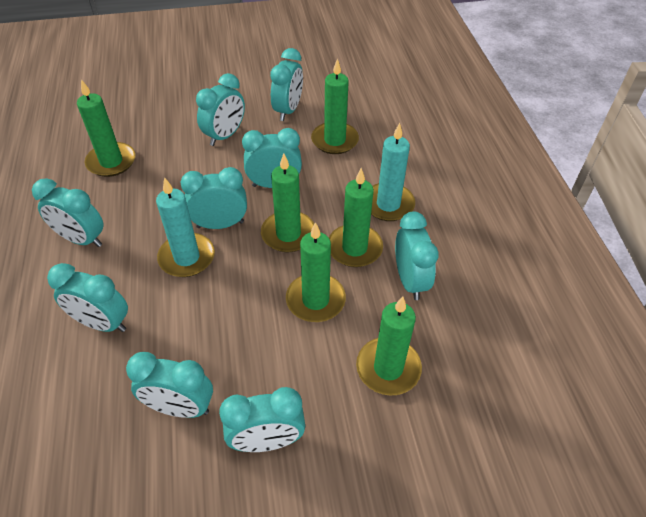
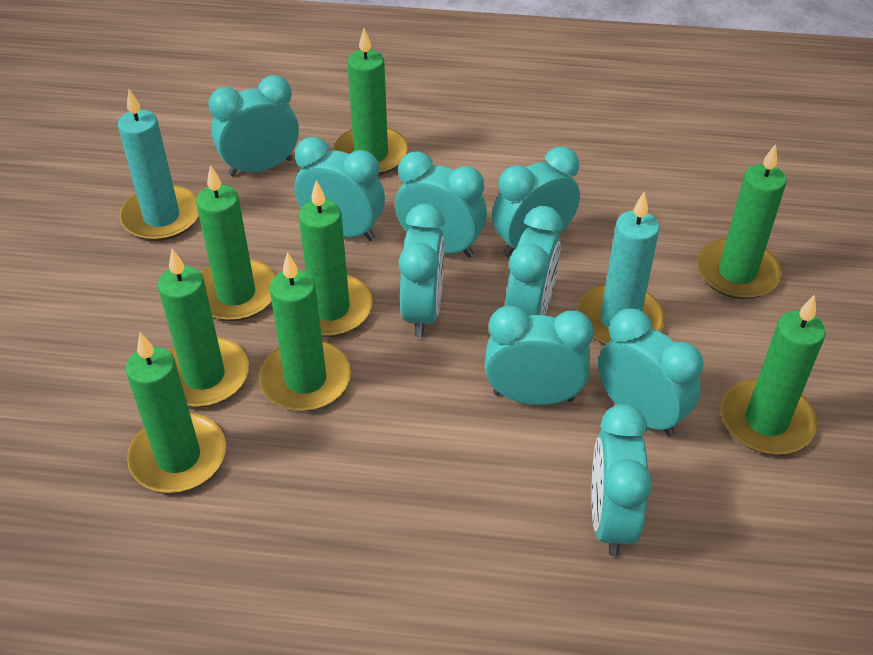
green candle: [77,80,135,177] [261,153,314,252] [286,222,346,322] [311,58,359,154] [329,168,383,267] [356,296,422,396] = 6 -> [126,332,226,493] [158,249,249,407] [196,165,276,321] [259,252,351,411] [299,180,373,337] [333,28,409,175] [697,144,787,299] [720,295,826,455] = 8

